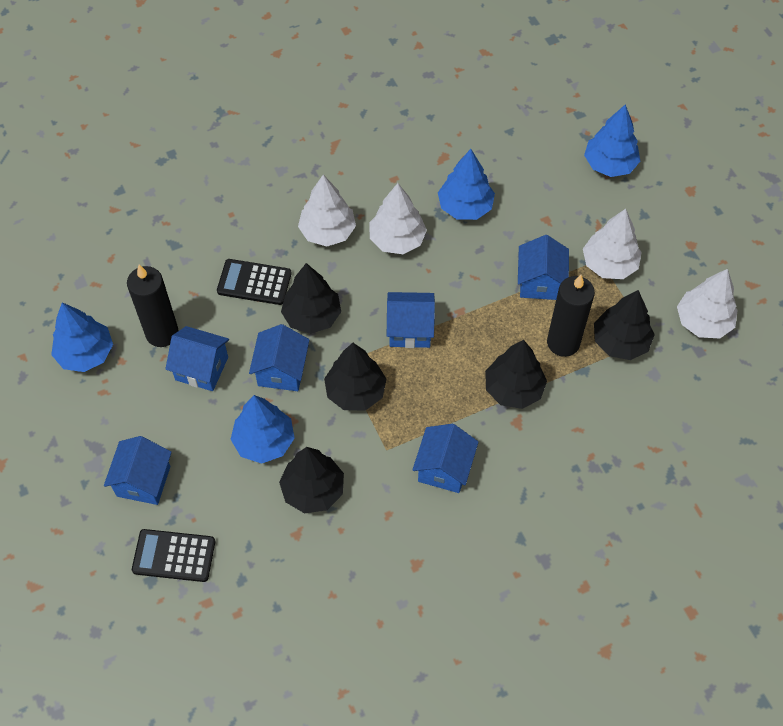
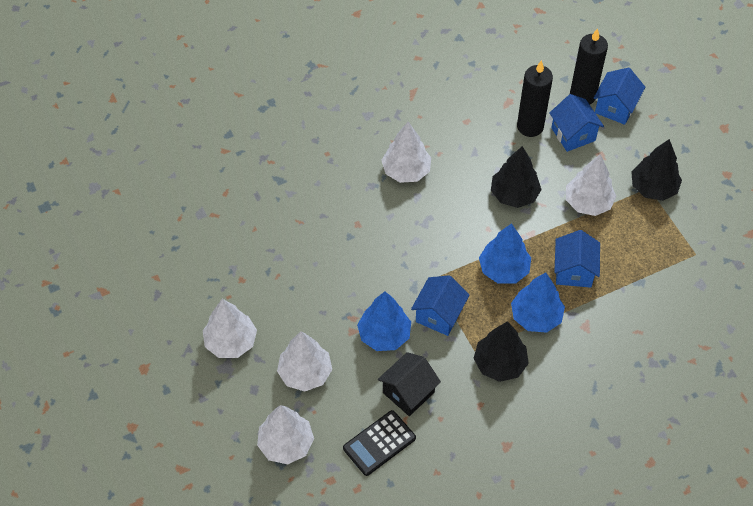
black calculator: [132,529,215,582] [217,259,292,305] = 2 -> [343,410,416,476] = 1
black house: none = 0 -> [378,352,441,416] = 1
black tree: [279,447,344,513] [281,263,341,334] [324,343,387,410] [485,340,547,409] [594,290,655,360] = 5 -> [473,321,529,382] [491,146,541,208] [631,139,682,201] = 3
blue house: [104,436,172,505] [165,326,229,391] [249,324,309,391] [387,292,435,348] [412,424,478,493] [518,235,569,300] = 6 -> [411,275,469,336] [550,94,604,152] [554,230,600,288] [594,67,645,125] = 4
blue tree: [51,302,113,372] [230,395,294,464] [438,149,495,220] [584,104,640,177] = 4 -> [357,292,411,351] [479,223,531,283] [511,272,565,333] = 3
white tree: [298,175,356,247] [370,183,427,254] [583,209,642,279] [677,269,738,338] = 4 -> [203,299,257,358] [257,405,314,464] [277,331,332,392] [381,122,431,183] [566,154,616,216] = 5

